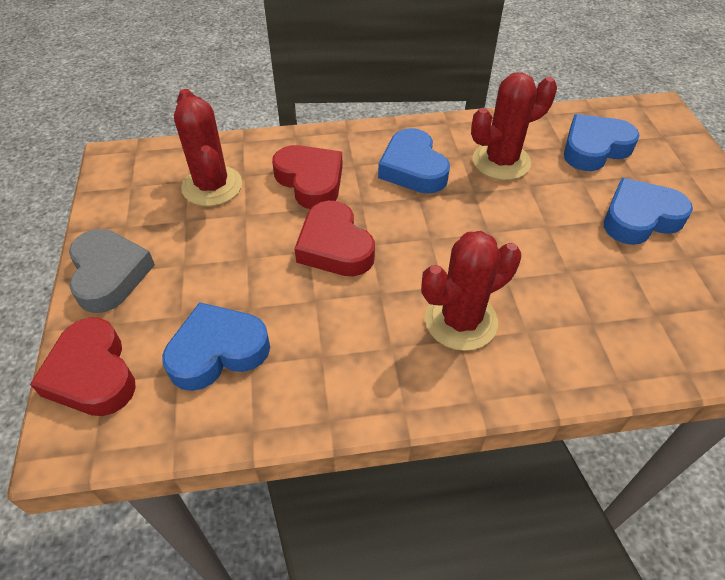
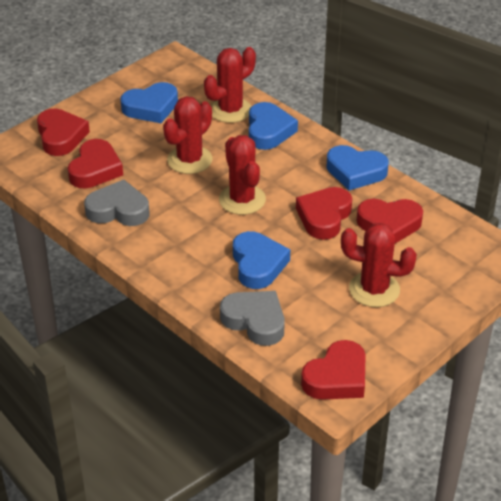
grey heart: [69,229,155,313] = 1 -> [84,180,150,226] [220,291,285,346] = 2
red cactus: [174,89,242,206] [422,231,521,351] [471,72,557,180] = 3 -> [163,96,212,174] [204,47,256,123] [219,135,266,215] [341,223,417,307] = 4
red heart: [30,317,136,416] [272,145,343,209] [294,201,375,276] = 3 -> [37,109,90,156] [68,139,123,189] [296,187,352,240] [301,340,366,400] [357,199,423,244] = 5

